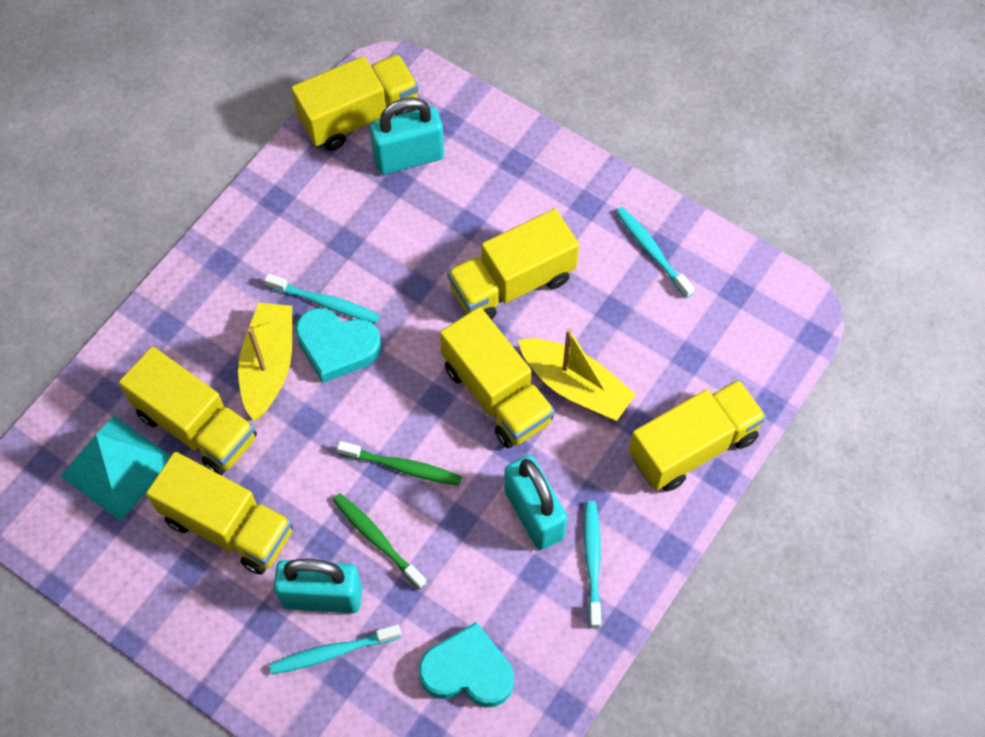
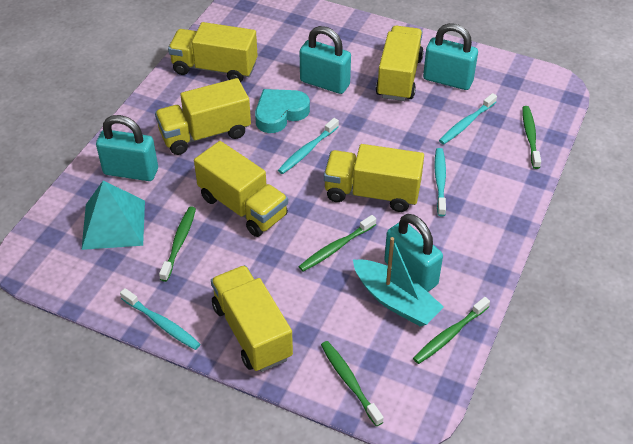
green toothbrush: [333,493,427,590] [337,441,462,486] = 2 -> [159,206,196,282] [298,215,376,272] [321,341,384,426] [413,297,490,364] [522,106,541,169] = 5
turquoise boat: none = 0 -> [353,237,444,326] = 1
turquoise heart: [295,308,382,383] [419,622,514,707] = 2 -> [255,89,310,133] = 1
turquoise padlock: [274,559,362,613] [370,97,444,174] [504,455,567,550] = 3 -> [96,115,158,181] [300,26,351,94] [384,214,443,292] [423,23,478,90] = 4
yellow boat: [238,303,292,421] [518,328,636,421] = 2 -> none = 0

